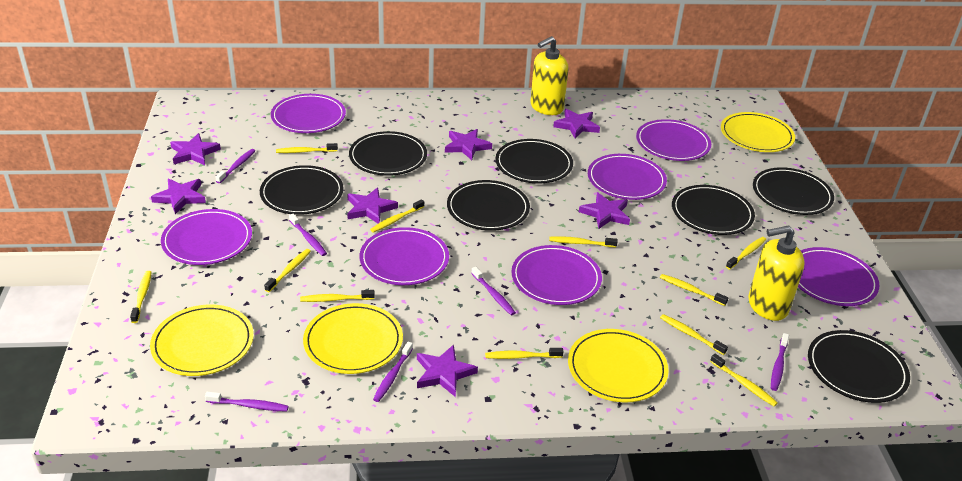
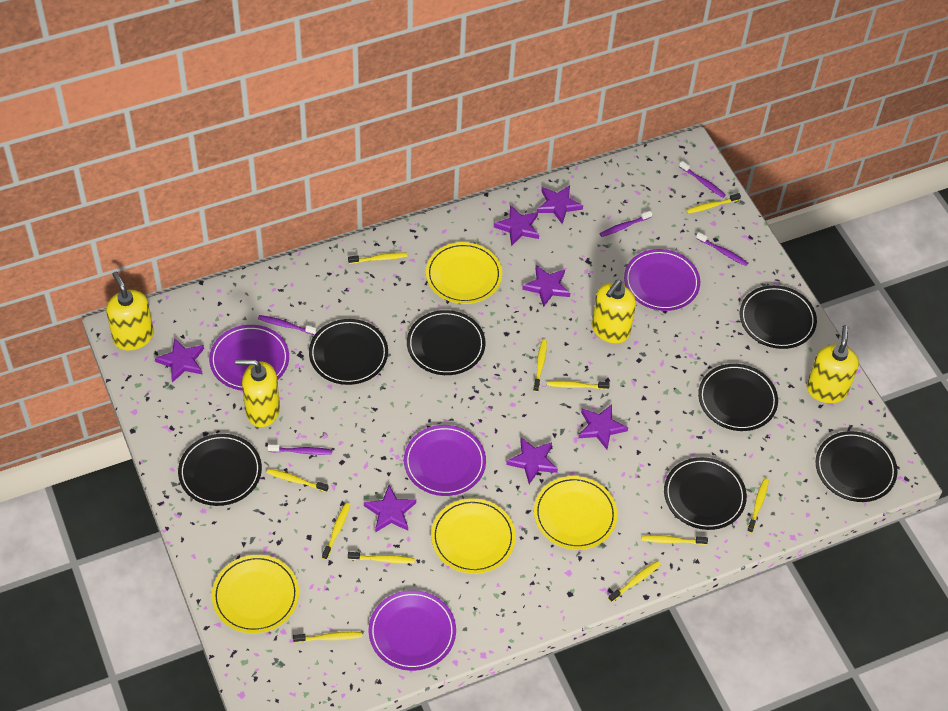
purple plate: [161,209,252,265] [271,94,346,133] [360,227,449,285] [511,245,602,305] [588,154,667,200] [636,119,711,161] [798,247,880,306] = 7 -> [209,325,289,391] [369,590,456,671] [404,425,486,496] [624,249,700,311] = 4
purple toothbrush: [205,392,289,412] [215,149,255,183] [289,214,327,256] [373,342,413,402] [471,267,516,315] [771,333,789,391] = 6 -> [258,315,317,335] [268,444,332,455] [600,211,652,237] [679,161,726,198] [696,232,748,266] = 5
yellow soap dispenser: [531,36,569,115] [748,225,805,321] = 2 -> [106,272,154,350] [235,359,280,427] [592,280,636,343] [806,325,859,403] = 4

